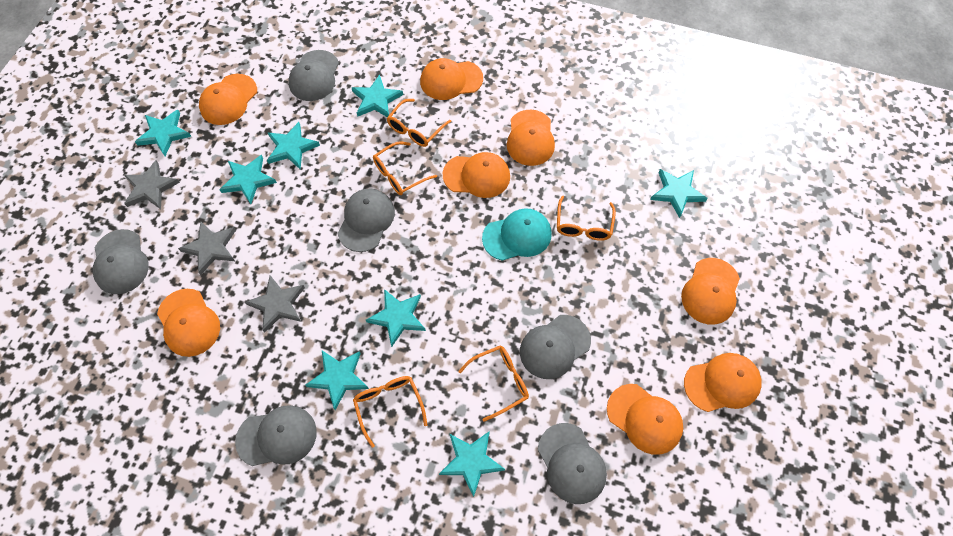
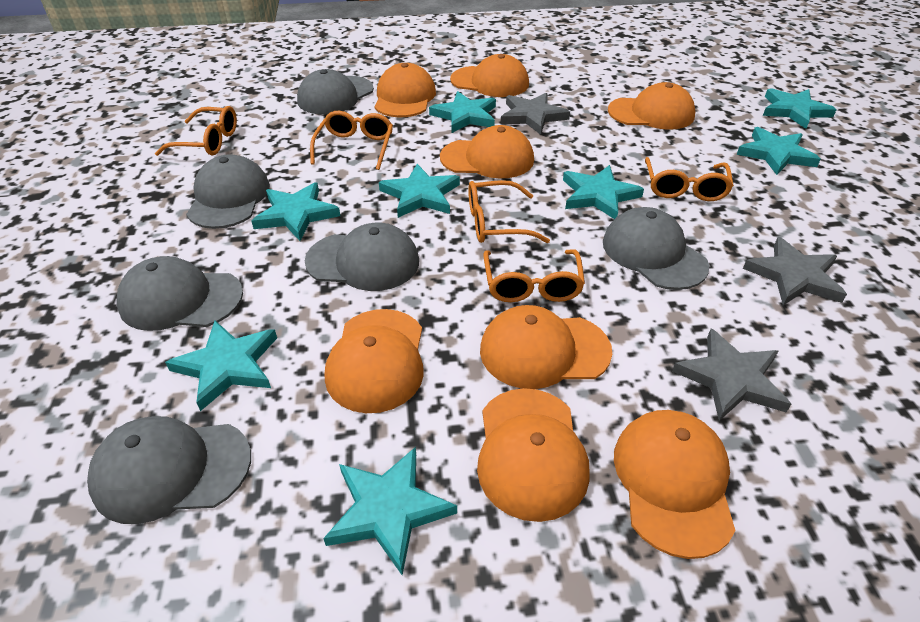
turquoise cap: [482,208,552,261] = 1 -> none = 0

